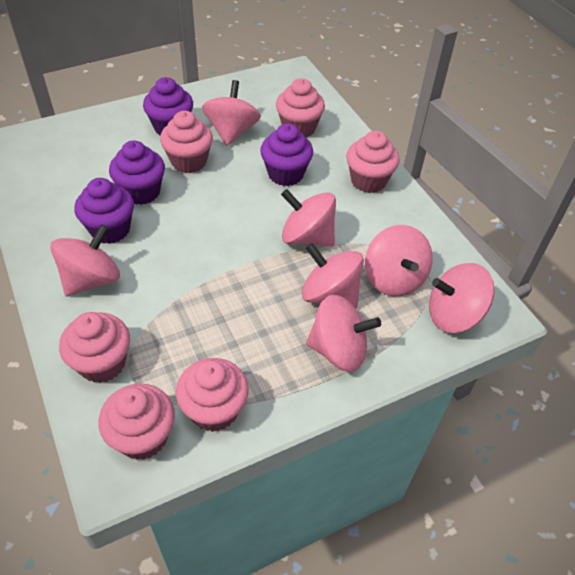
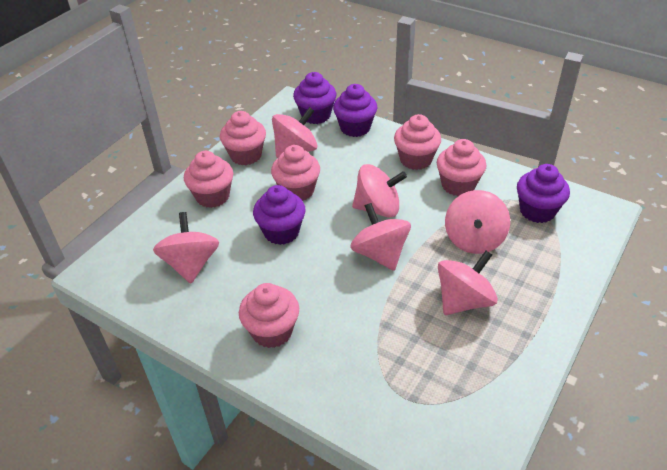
pink spinning top: [50,225,120,297] [202,80,261,146] [281,189,336,246] [302,243,364,309] [306,295,381,372] [365,225,433,296] [429,263,495,333] = 7 -> [153,212,219,283] [272,107,317,158] [350,203,411,271] [352,164,407,218] [438,251,498,315] [445,190,510,254] = 6

